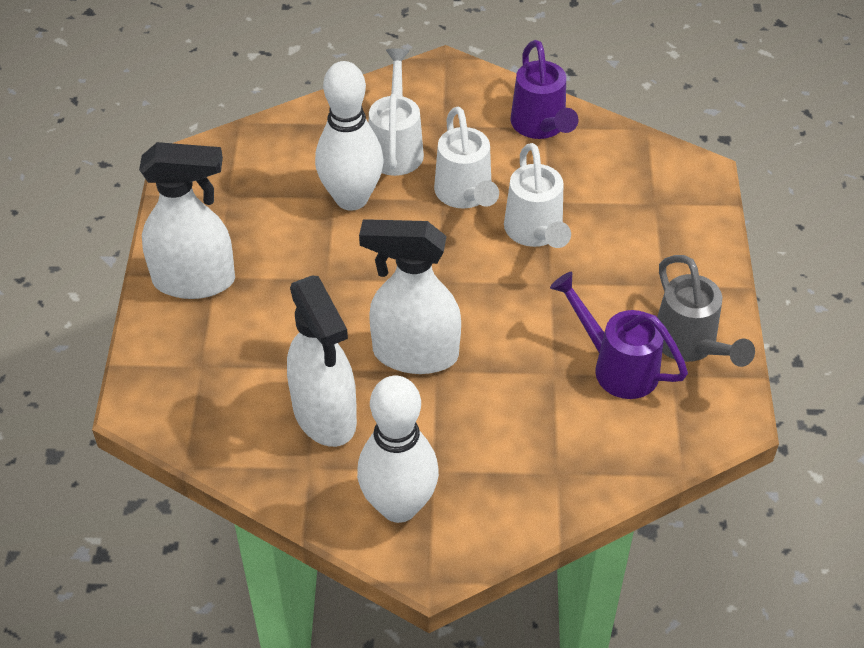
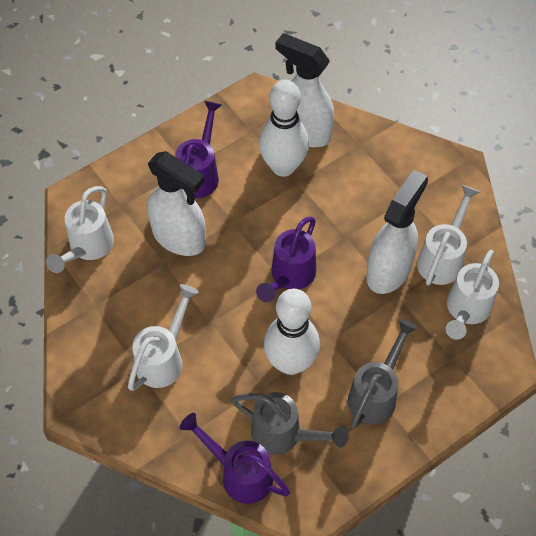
grey watering can: [657,255,755,367] = 1 -> [231,392,349,455] [348,319,418,428] = 2
purple watering can: [510,40,578,139] [550,272,688,399] = 2 -> [175,101,222,198] [180,413,290,504] [256,217,316,302] = 3
white watering can: [369,48,424,176] [434,107,499,208] [504,143,571,248] = 3 -> [46,186,114,273] [128,284,199,391] [417,185,480,285] [446,250,499,340] = 4

